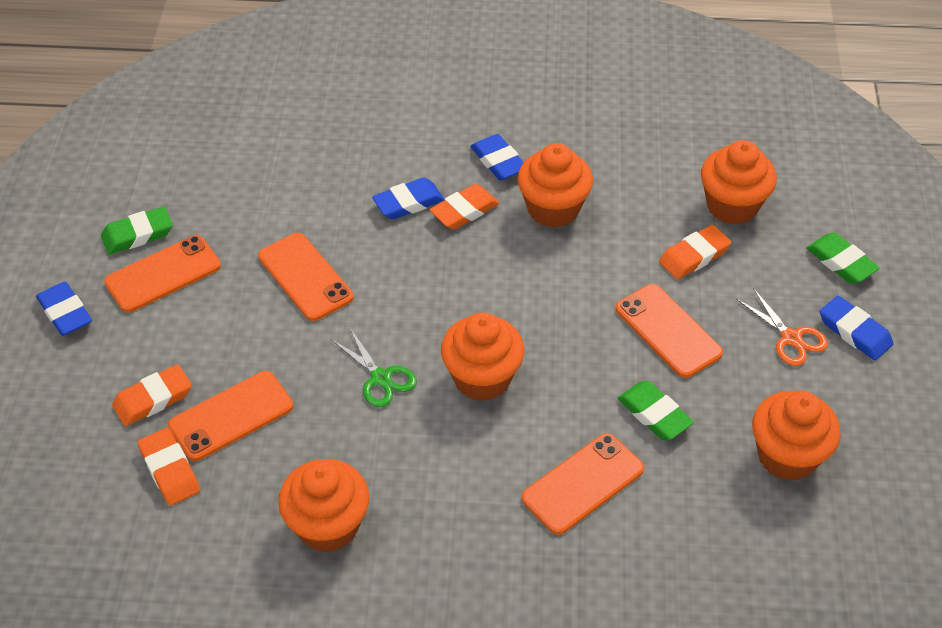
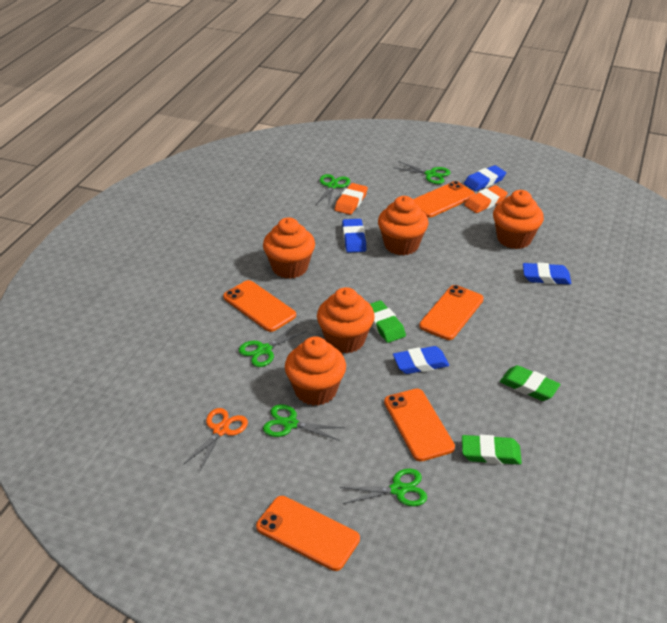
green scissors: [331,328,417,407] = 1 -> [238,324,307,367] [263,404,345,441] [316,174,350,208] [340,468,427,506] [395,161,451,184] = 5
orange eraser: [112,364,192,426] [138,428,200,506] [430,184,499,230] [659,225,731,279] = 4 -> [335,183,368,215] [464,185,508,213] = 2

